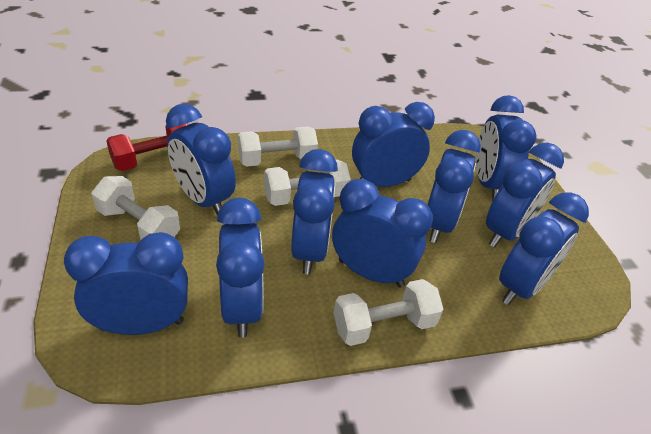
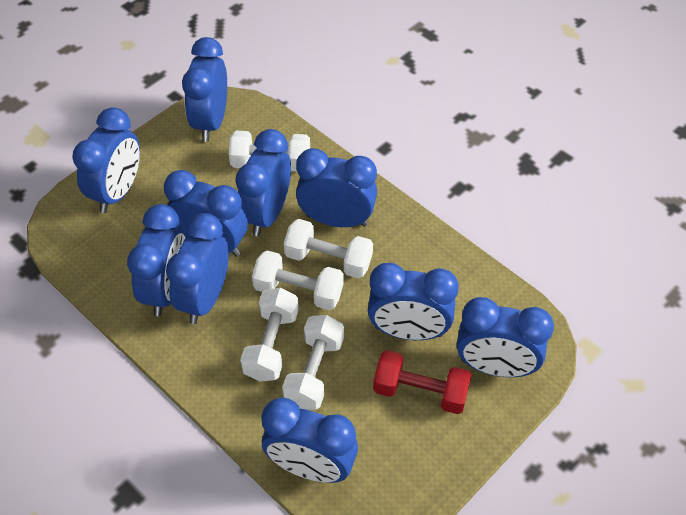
white dumbbell: [91,176,180,240] [238,126,318,167] [264,160,351,206] [334,279,443,346] = 4 -> [229,131,310,171] [240,288,299,381] [252,250,344,310] [282,315,344,410] [284,219,373,279] = 5

